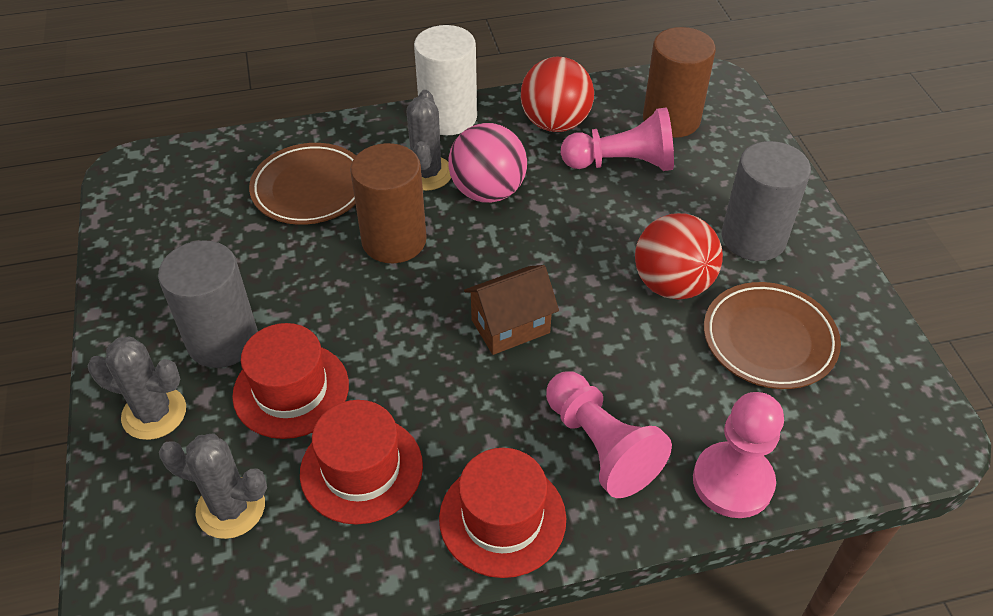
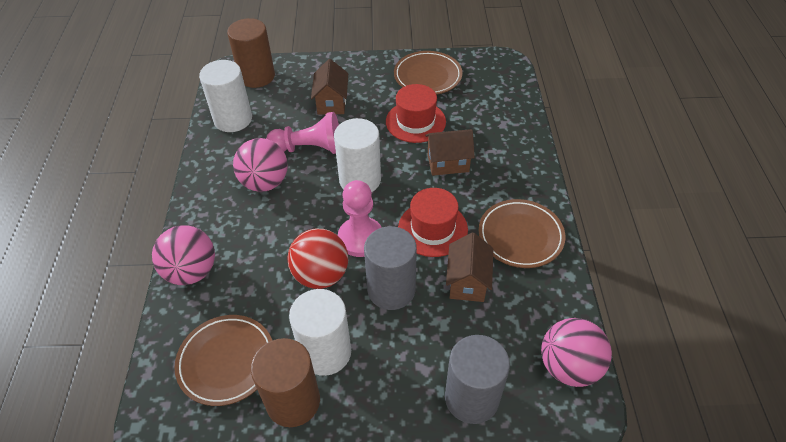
brown house: [464,265,559,355] = 1 -> [311,59,348,115] [425,129,475,176] [446,233,493,302] = 3
brown plate: [249,143,356,225] [704,282,841,389] = 2 -> [174,315,272,406] [394,51,462,95] [479,199,565,268] = 3
grey cactus: [88,337,186,440] [159,434,267,539] [406,90,451,191] = 3 -> none = 0
pink ball: [448,123,527,203] = 1 -> [152,225,215,285] [233,138,288,192] [541,318,612,387] = 3
pink pawn: [546,371,672,498] [561,107,674,171] [693,392,784,518] = 3 -> [266,112,339,154] [338,180,382,257] = 2
red ball: [521,57,594,132] [635,213,723,300] = 2 -> [287,229,348,289] = 1
red hat: [232,323,349,439] [300,400,423,525] [439,448,566,578] = 3 -> [386,84,446,143] [398,188,468,257] = 2
white cylinder: [414,25,477,135] = 1 -> [199,60,252,132] [289,289,351,376] [334,118,381,192] = 3

